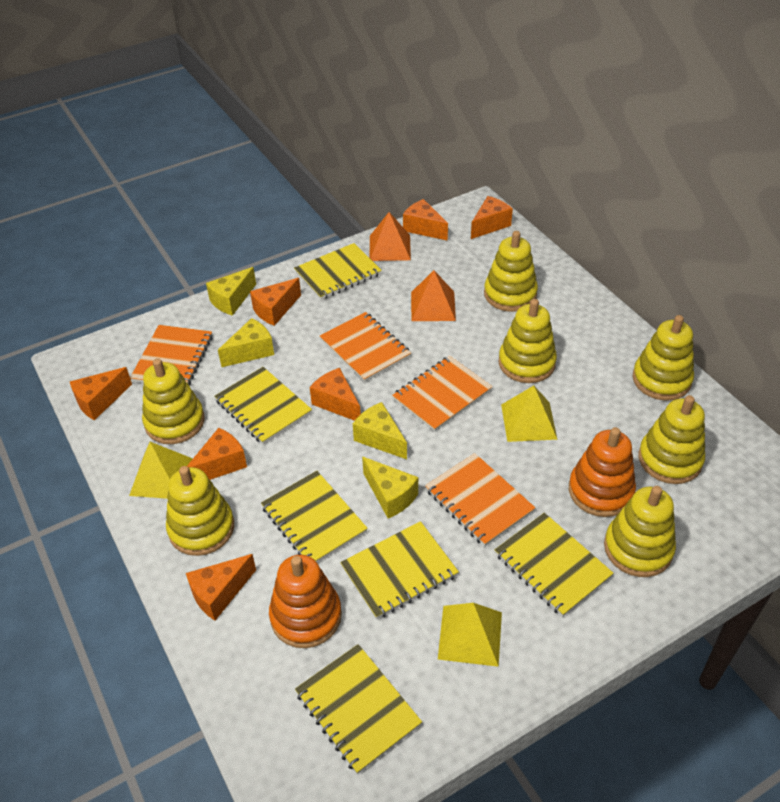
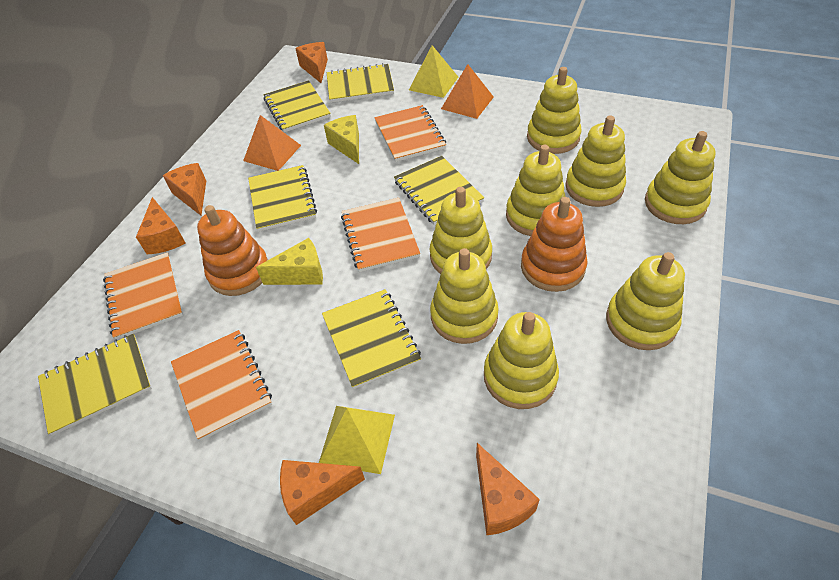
orange cheese: [70,367,132,420] [186,554,256,621] [187,428,247,480] [250,278,301,326] [310,368,361,421] [403,199,448,241] [471,196,513,239] = 7 -> [136,197,186,254] [163,163,206,215] [280,460,365,525] [295,42,328,83] [476,443,540,536] = 5
yellow cheese: [206,267,256,316] [218,318,274,367] [353,402,407,459] [362,457,418,518] = 4 -> [256,238,323,285] [324,115,359,164] = 2
yellow pyramid: [129,442,193,499] [438,603,502,667] [501,386,558,442] = 3 -> [319,406,395,474] [409,45,458,98] = 2
yellow stacking toy: [142,358,205,444] [166,466,234,556] [484,231,538,312] [498,299,557,383] [604,486,676,577] [633,315,694,401] [639,395,705,484] = 7 -> [430,187,492,274] [430,248,499,344] [484,312,559,409] [506,145,565,236] [527,67,582,154] [565,115,626,207] [606,252,685,350] [645,131,715,224] = 8

